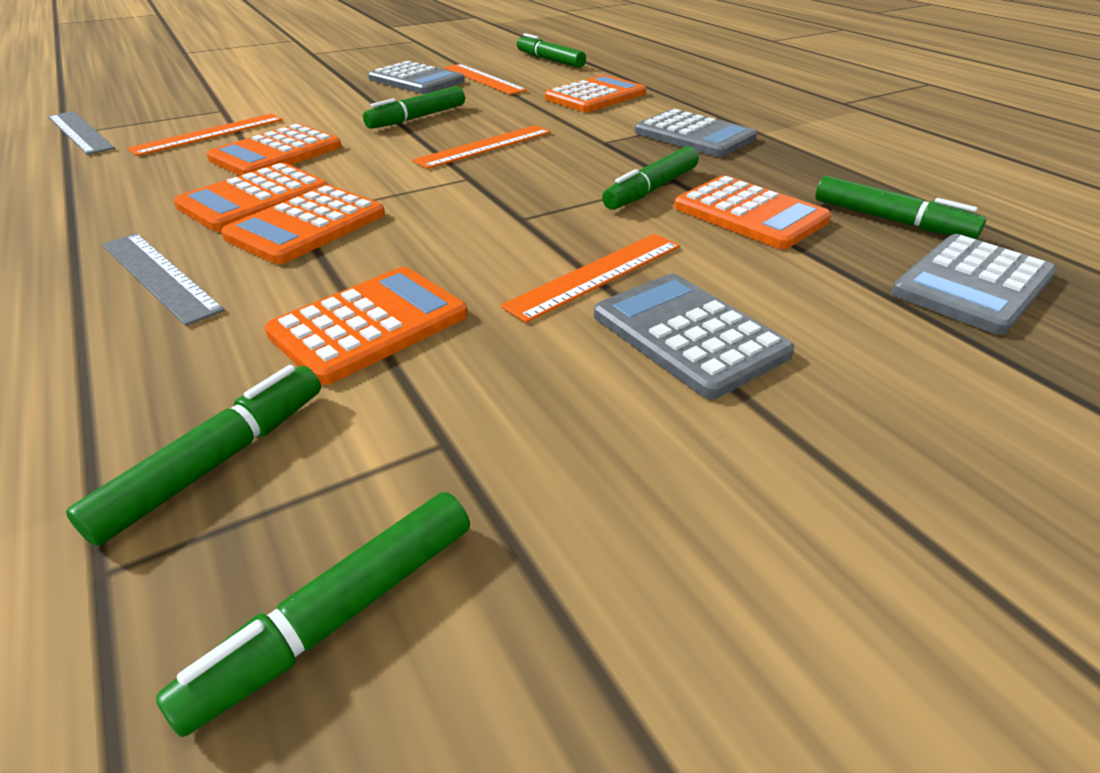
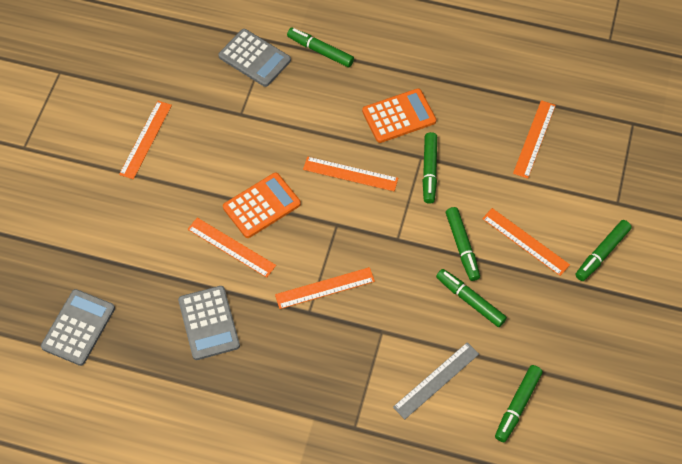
grey calculator: [368,61,465,94] [594,274,794,399] [635,109,757,157] [891,234,1056,335] = 4 -> [41,289,115,366] [178,286,240,360] [218,29,291,87] = 3
grey ruler: [48,111,115,155] [102,233,225,326] = 2 -> [393,342,479,419] = 1
orange calculator: [174,163,328,232] [207,124,342,175] [221,185,385,264] [264,267,468,385] [545,75,646,112] [674,175,831,249] = 6 -> [223,172,301,238] [362,88,436,143] = 2
orange ruler: [127,114,283,156] [412,125,551,169] [444,64,527,95] [500,234,680,323] = 4 -> [119,101,172,179] [188,218,276,278] [275,267,375,309] [303,156,398,191] [482,208,570,276] [513,100,556,179] = 6

